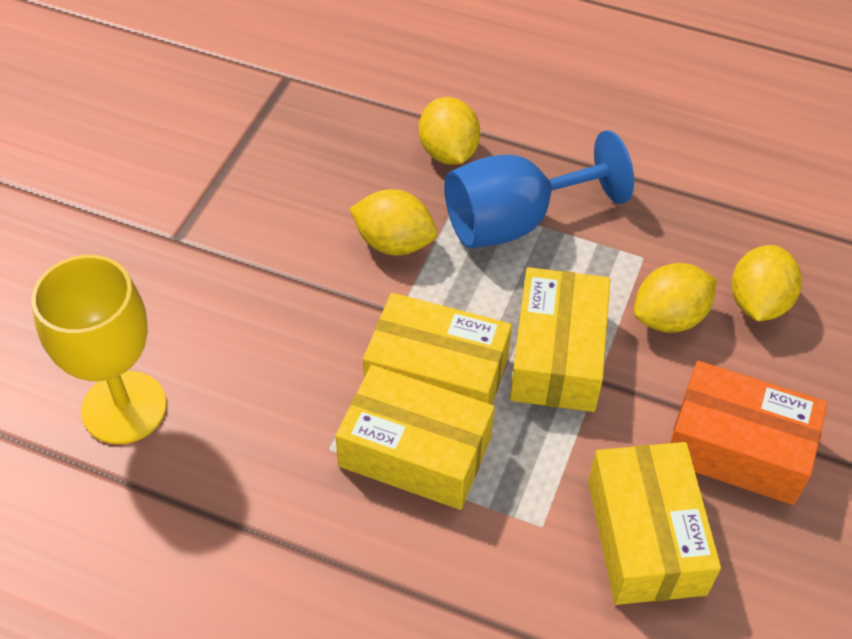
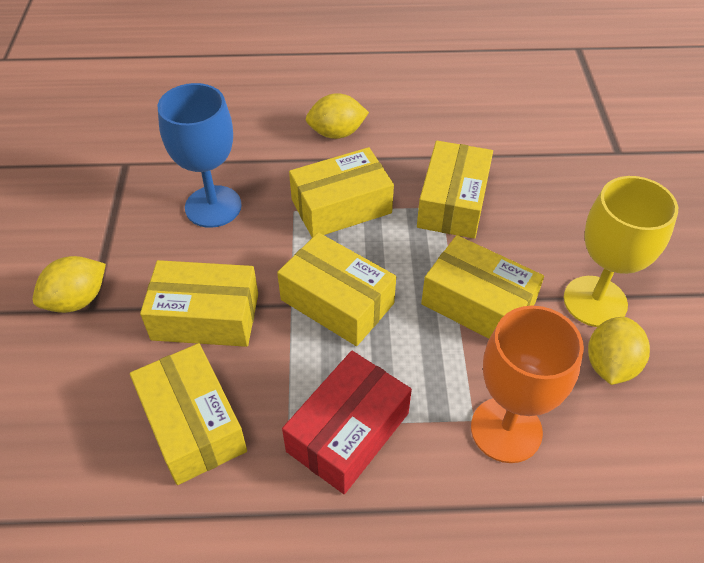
orange box: [670,361,828,505] = 1 -> none = 0
orange goblet: none = 0 -> [471,306,584,463] = 1
red box: none = 0 -> [282,351,412,494] = 1
yellow box: [335,365,495,510] [363,293,512,405] [510,267,610,412] [588,442,721,605] = 4 -> [130,343,247,485] [140,260,258,347] [277,232,396,346] [289,147,394,238] [417,141,493,239] [421,235,544,339] = 6
yellow lemon: [349,189,437,255] [419,97,480,165] [634,263,717,333] [732,245,802,321] = 4 -> [33,256,106,313] [306,93,369,139] [588,317,650,385] = 3

